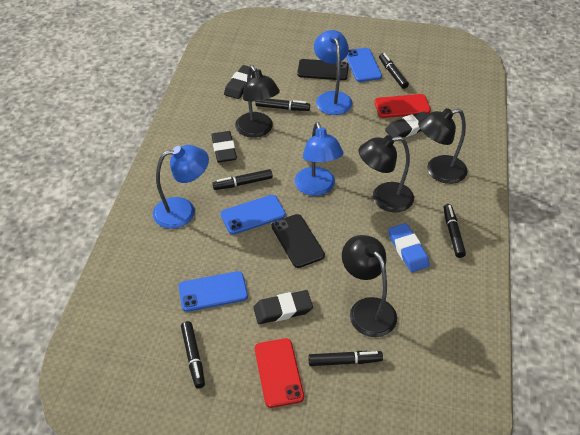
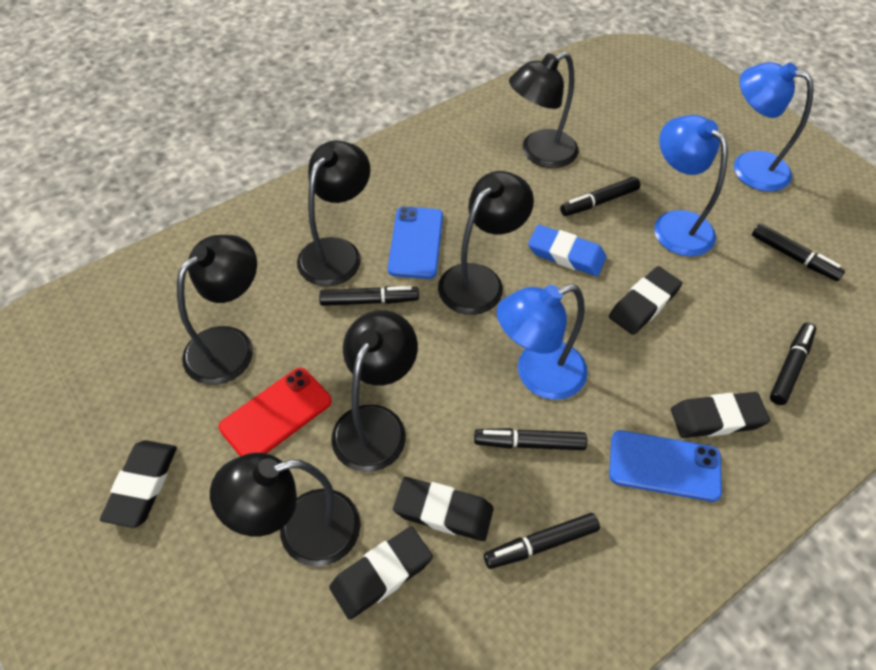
black eraser: [211,131,237,162] [224,65,257,99] [253,290,313,324] [385,111,427,138] = 4 -> [100,440,177,528] [329,526,433,620] [393,477,494,541] [609,266,682,335] [671,392,770,438] = 5
black lamp: [235,65,280,138] [342,235,397,337] [359,135,414,212] [418,108,467,184] = 4 -> [177,235,257,385] [210,453,361,567] [297,141,370,287] [331,310,418,472] [438,171,534,315] [509,52,578,168] = 6
black phone: [272,214,325,268] [297,59,349,80] = 2 -> none = 0
blue phone: [178,271,248,312] [220,195,286,235] [346,48,382,82] = 3 -> [388,207,443,279] [609,430,722,502] = 2
red phone: [255,338,304,408] [374,94,431,118] = 2 -> [219,368,332,456] = 1

